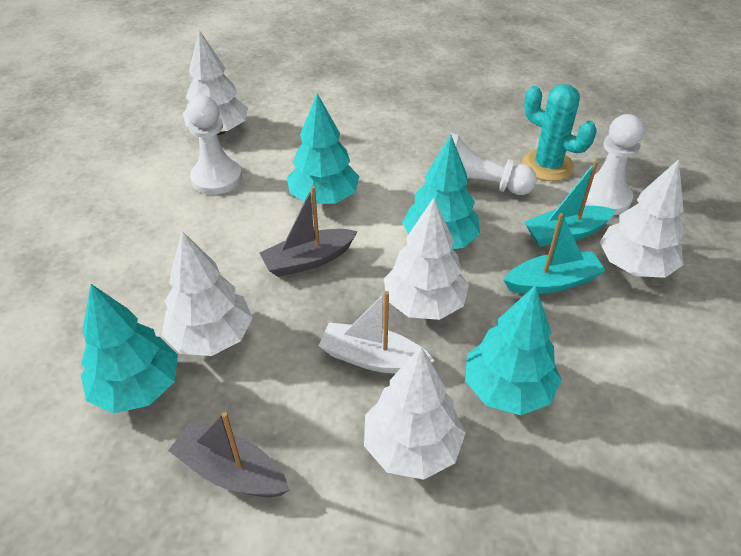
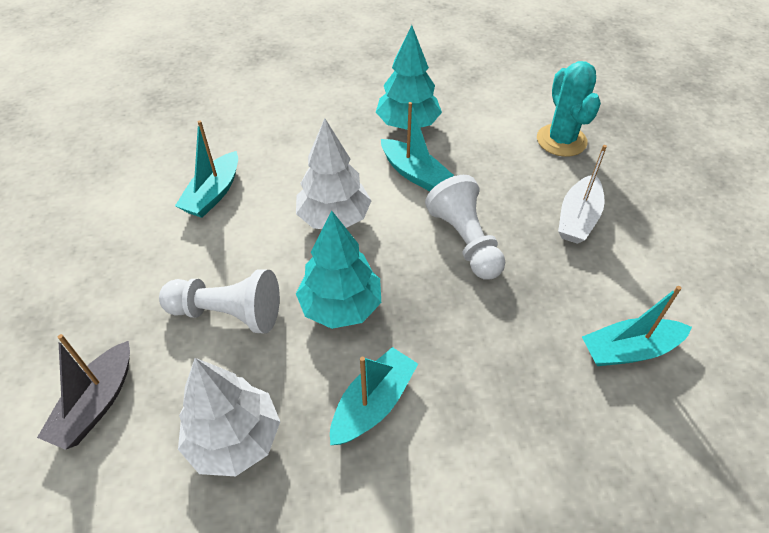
grey boat: [168,412,289,497] [260,186,357,277] = 2 -> [37,334,130,450] = 1
turquoise boat: [503,213,606,294] [524,161,616,247] = 2 -> [175,120,238,218] [330,347,418,445] [381,102,454,191] [582,286,692,366] = 4
turquoise tree: [81,284,178,414] [287,93,359,204] [402,135,480,249] [465,285,561,415] = 4 -> [296,210,381,329] [376,25,442,130] = 2
white pawn: [186,96,242,195] [451,133,537,195] [585,114,644,215] = 3 -> [159,269,280,334] [425,175,505,280] = 2
white tree: [162,231,253,356] [183,30,248,135] [364,347,466,480] [384,198,469,320] [600,159,685,278] = 5 -> [178,358,280,476] [296,118,372,229] = 2

